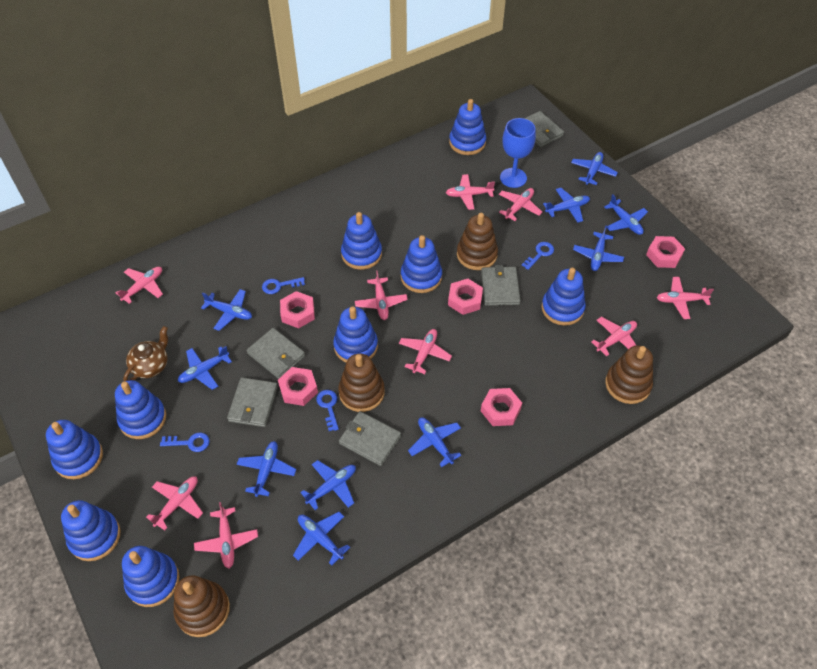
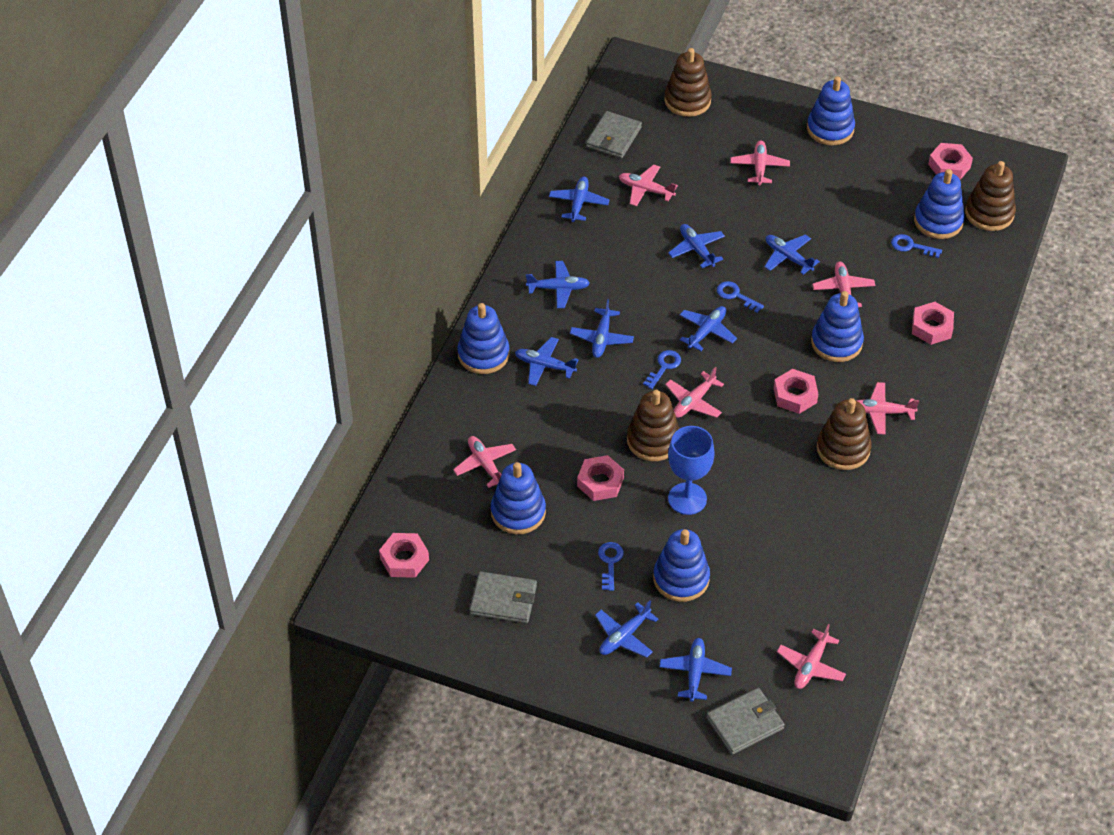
blue plane: [178,346,232,390] [201,289,252,331] [237,441,296,497] [293,512,350,565] [300,460,356,510] [408,417,461,467] [543,188,590,223] [571,152,618,185] [573,225,624,271] [604,194,648,235] = 10 -> [515,337,579,386] [526,261,590,308] [549,176,610,222] [570,299,634,358] [595,600,658,658] [659,638,732,702] [668,224,725,268] [680,306,737,351] [764,234,820,275] = 9
blue stacking toy: [46,420,103,479] [61,500,121,561] [115,380,166,439] [122,546,179,607] [333,306,378,362] [341,212,382,270] [401,235,442,293] [449,99,486,155] [541,268,586,326] = 9 -> [457,303,510,374] [491,462,546,534] [653,529,710,602] [807,76,855,146] [811,291,864,362] [914,169,965,239] = 6
brown teapot: [123,326,168,381] = 1 -> none = 0
grey wallet: [227,377,278,427] [247,328,305,379] [339,411,401,466] [481,265,521,306] [524,111,564,147] = 5 -> [469,571,537,623] [586,111,642,159] [706,688,785,755] = 3
pink plane: [116,267,163,304] [146,476,203,531] [194,502,258,568] [355,270,408,320] [399,329,452,374] [446,174,495,210] [499,188,542,221] [591,317,637,356] [657,277,714,319] = 9 -> [453,436,516,488] [619,165,678,206] [665,367,724,418] [730,140,790,185] [777,624,846,689] [812,262,875,307] [856,382,919,435] = 7

